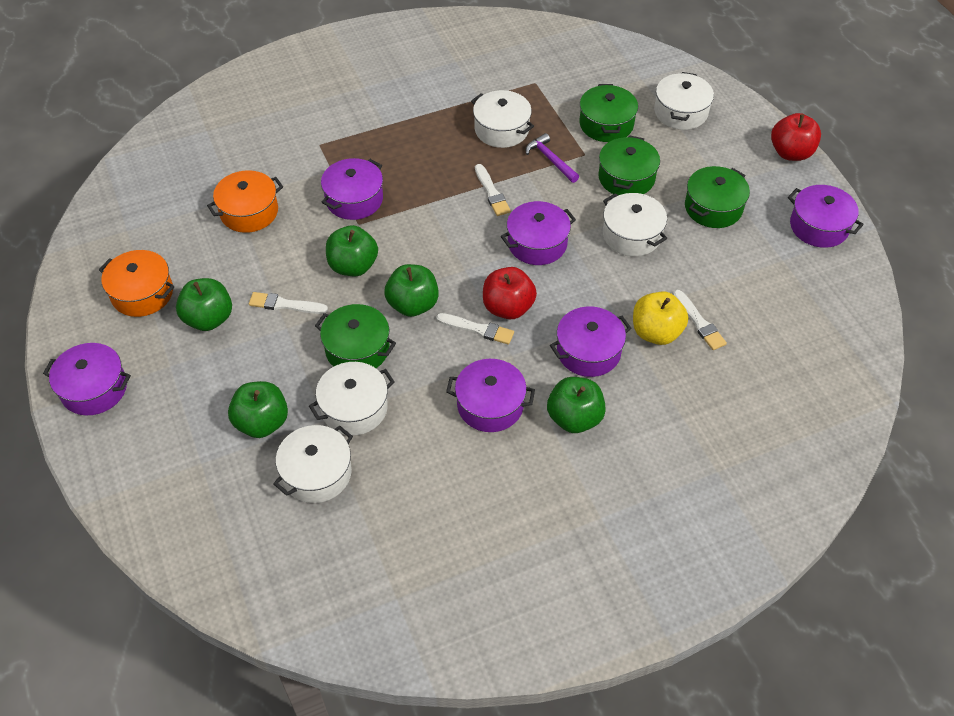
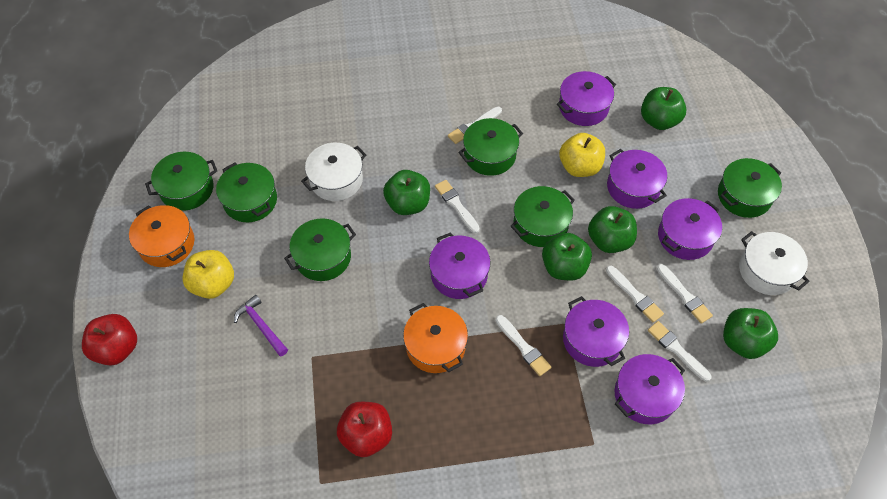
green pot: [315,304,396,368] [579,84,638,142] [598,135,660,195] [685,166,750,228] = 4 -> [145,152,217,211] [216,162,277,222] [284,218,356,281] [458,118,523,176] [511,186,575,247] [718,158,782,218] = 6
white brush: [249,292,328,314] [436,313,514,345] [475,164,511,216] [673,290,727,350] = 4 -> [435,180,480,233] [448,107,502,144] [496,315,551,376] [606,266,664,323] [648,321,711,382] [657,264,713,324] = 6
white pot: [274,425,353,503] [309,362,395,435] [471,90,534,148] [603,193,667,256] [654,72,714,130] = 5 -> [301,143,366,201] [739,231,810,295] = 2
yellow apple: [633,291,688,345] = 1 -> [182,250,234,299] [559,133,605,177] = 2

